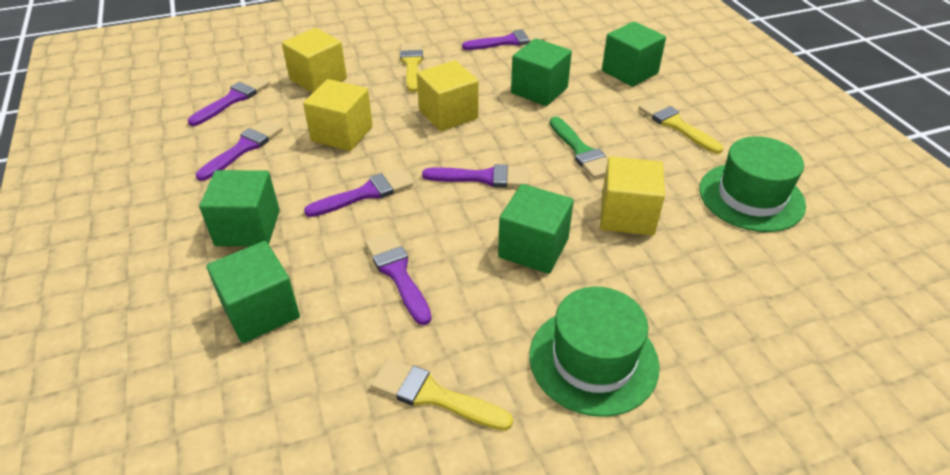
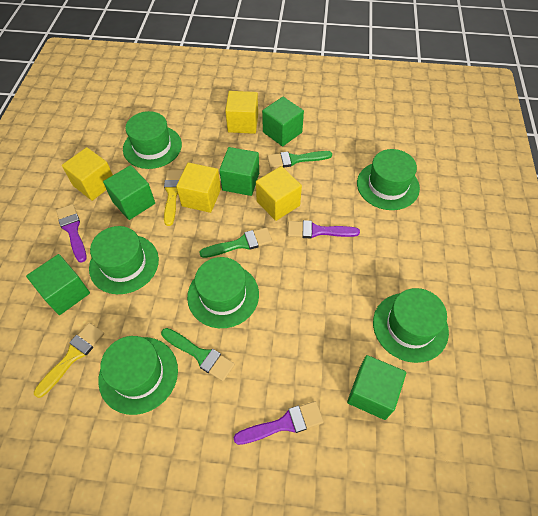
green brush: [550,117,608,179] = 1 -> [161,328,235,382] [199,227,272,258] [267,151,332,168] = 3
green hat: [529,287,660,417] [699,136,806,232] = 2 -> [89,226,159,294] [98,336,178,415] [123,111,182,169] [187,257,259,328] [357,149,420,210] [373,288,449,363] = 6
purple brush: [188,75,270,126] [195,120,283,181] [304,168,413,217] [365,232,432,325] [422,164,530,188] [462,29,545,50] = 6 -> [56,204,86,263] [234,401,324,445] [288,220,360,238] = 3
yellow brush: [371,358,513,431] [400,42,423,92] [639,99,723,154] = 3 -> [34,323,104,398] [164,170,183,226] = 2

